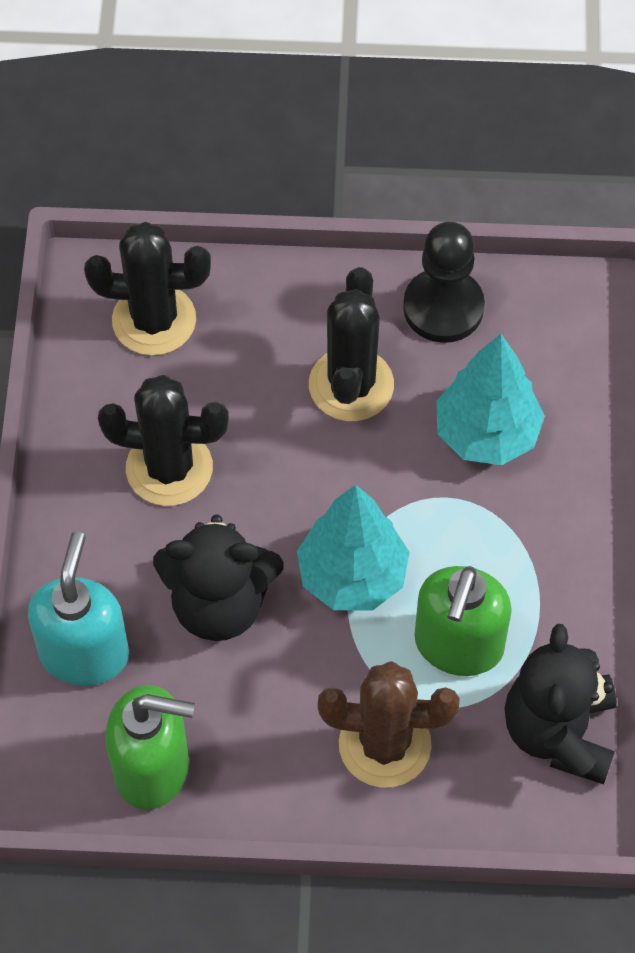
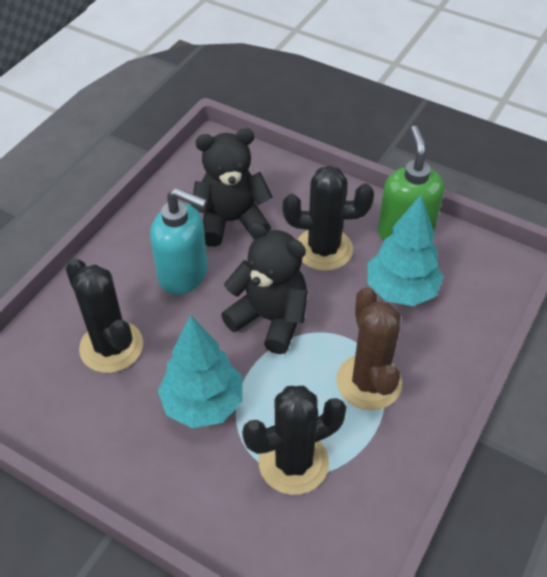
black pawn: [403,222,485,343] = 1 -> none = 0
green soap dispenser: [105,685,195,810] [415,566,512,676] = 2 -> [378,126,444,241] = 1

